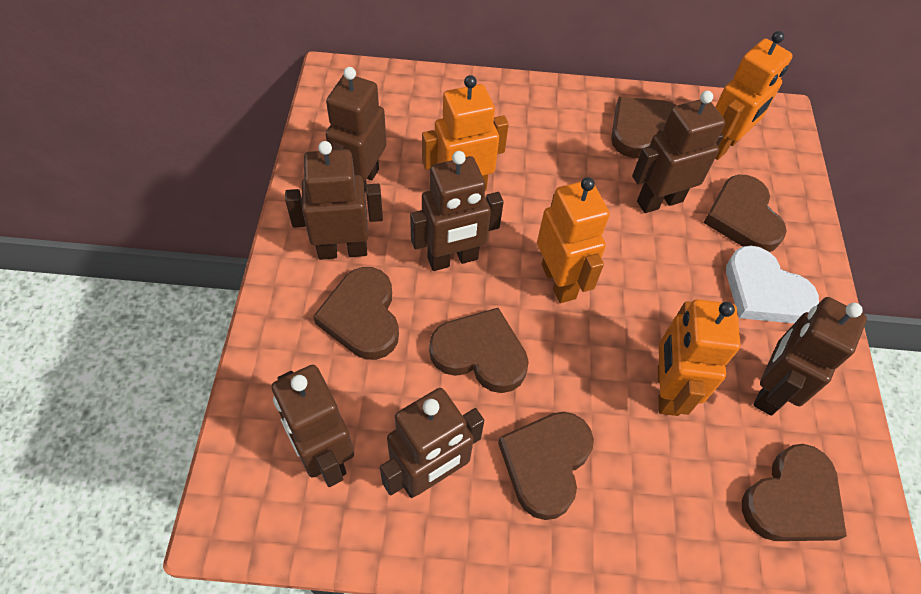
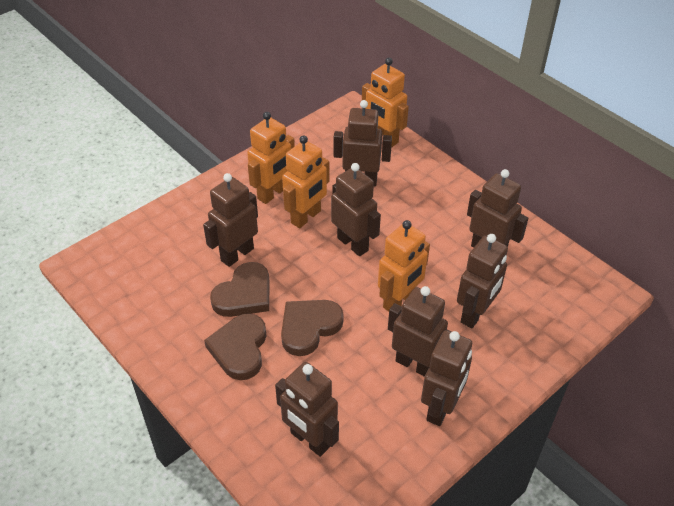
brown heart: [313,267,399,360] [429,308,529,393] [498,412,594,520] [611,97,677,158] [704,175,787,252] [742,444,847,541] = 6 -> [204,314,266,380] [210,262,269,317] [281,300,344,356] = 3
brown robot: [271,365,354,487] [285,141,383,260] [326,67,387,192] [380,388,484,498] [410,151,504,271] [632,91,725,213] [753,297,867,416] = 7 -> [203,173,258,267] [275,362,339,457] [331,163,381,256] [334,100,392,187] [388,286,452,377] [421,330,472,426] [457,234,508,328] [467,169,528,248] = 8
white heart: [726,245,819,323] = 1 -> none = 0

